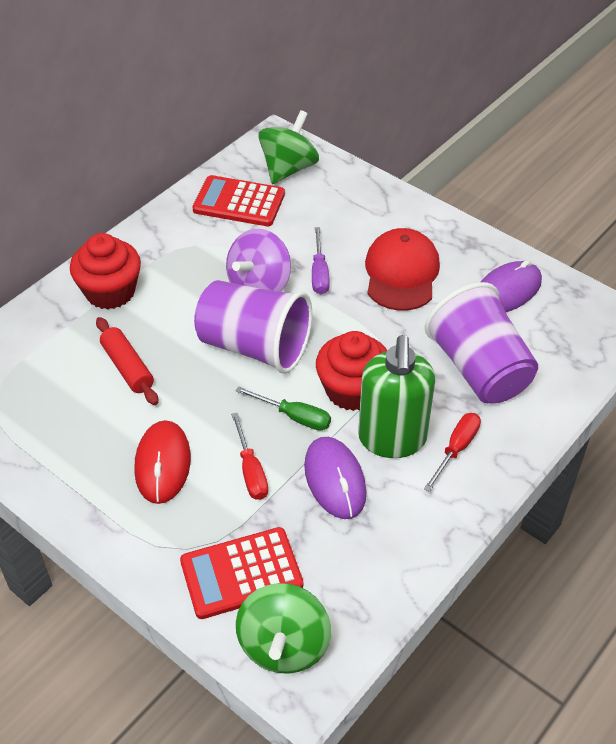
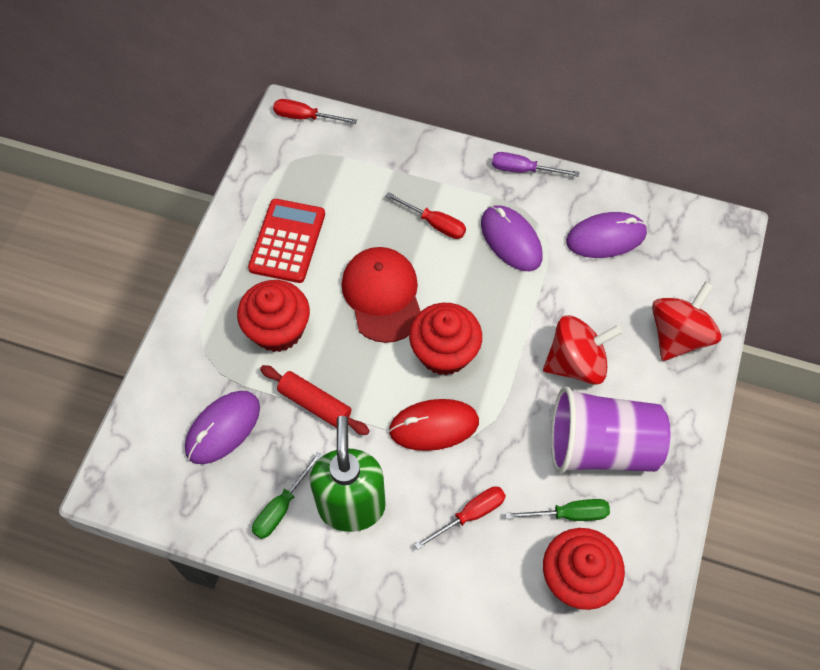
green screwdriver: [236,386,331,431] = 1 -> [252,452,322,539] [505,499,610,521] = 2
green spinning top: [236,583,331,674] [258,110,319,184] = 2 -> none = 0
purple cup: [194,280,312,374] [425,282,538,403] = 2 -> [551,386,670,474] = 1
purple mouse: [304,437,367,519] [481,260,542,312] = 2 -> [185,391,260,464] [481,205,543,271] [566,212,647,258] = 3
purple spinning top: [226,229,291,292] = 1 -> none = 0
red calculator: [180,527,303,619] [192,175,285,226] = 2 -> [248,199,325,283] = 1
red cupcake: [70,233,141,310] [316,331,388,411] = 2 -> [237,280,310,352] [409,303,482,375] [543,528,625,610] = 3
red screwdriver: [231,413,268,500] [424,413,481,492] = 2 -> [273,99,357,124] [386,192,466,239] [414,486,506,550] = 3
red spinning top: none = 0 -> [543,315,623,385] [652,281,721,361] = 2

